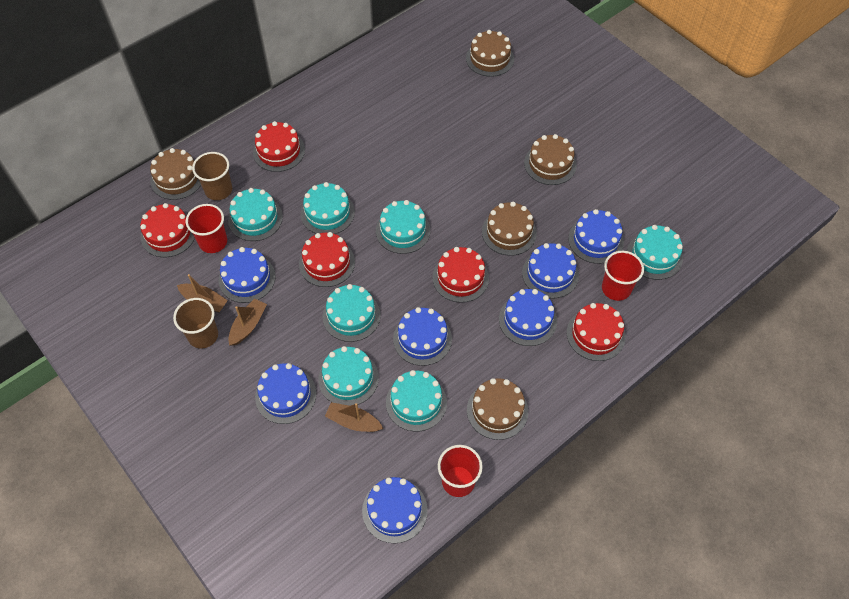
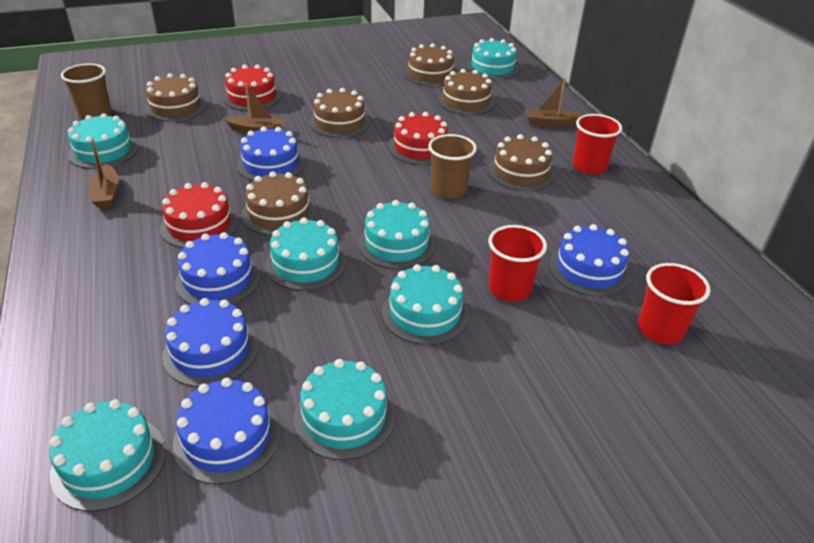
blue cake: [218,247,275,303] [255,363,316,424] [362,477,428,543] [393,307,452,366] [499,289,557,346] [522,243,579,299] [568,209,624,264] = 7 -> [162,298,258,387] [173,378,280,484] [175,232,260,305] [237,127,305,181] [549,224,630,296] = 5
brown cake: [150,148,201,200] [466,30,514,77] [467,378,528,440] [482,202,537,256] [524,134,577,185] = 5 -> [145,73,206,122] [242,171,316,236] [309,88,370,138] [404,44,456,86] [438,69,495,115] [488,134,555,191] = 6
red cake: [140,203,195,257] [253,121,305,172] [299,232,355,287] [433,247,489,303] [567,303,626,361] = 5 -> [160,182,238,248] [223,65,281,111] [389,112,448,165] = 3

